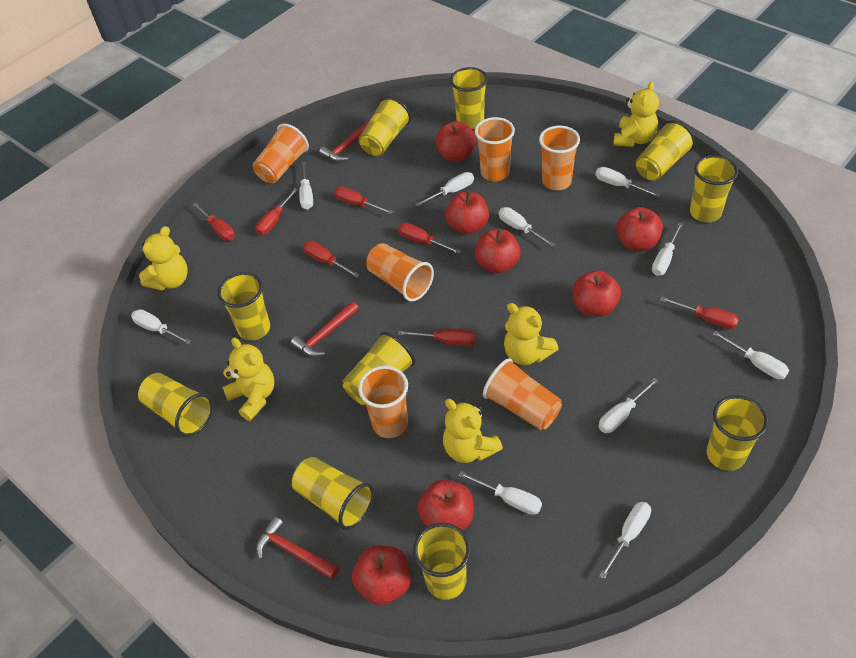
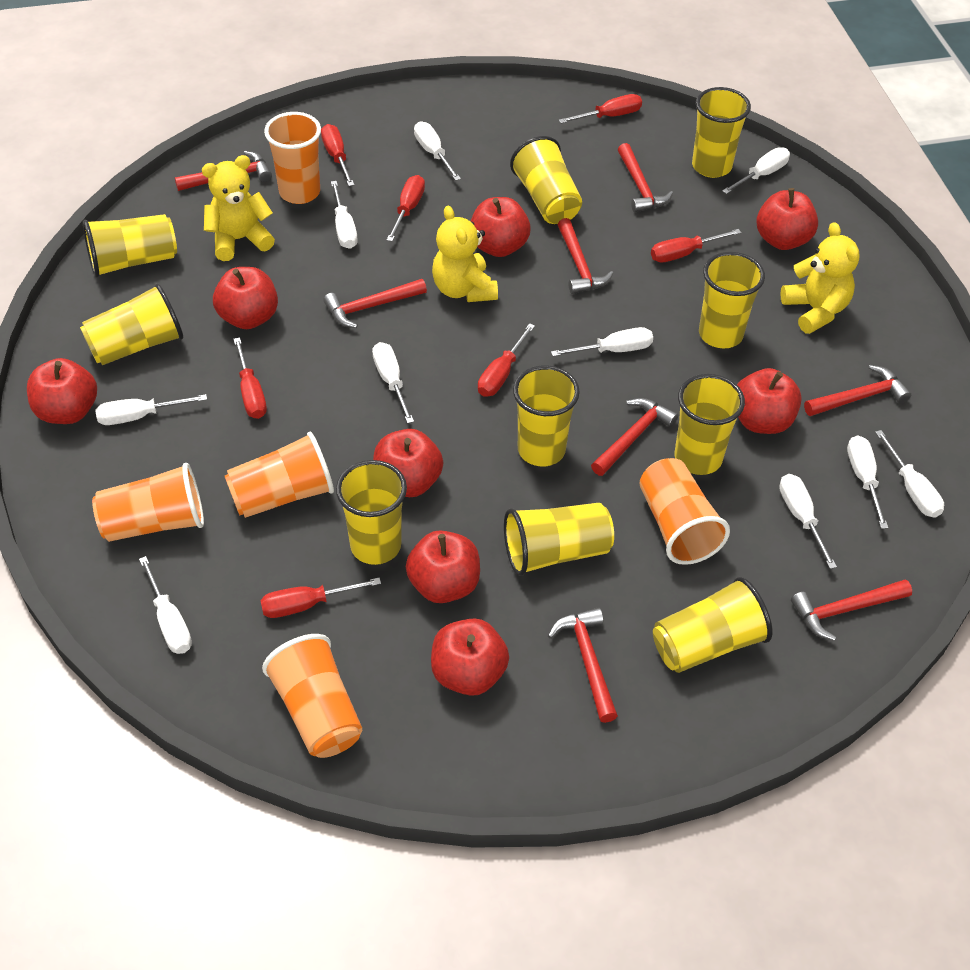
orange cup: [253,123,309,183] [358,366,408,438] [366,243,434,302] [475,117,515,181] [483,358,562,430] [539,125,580,191] = 6 -> [92,463,204,542] [225,432,334,518] [262,634,362,758] [264,112,321,204] [639,458,730,565] = 5
red apple: [352,545,411,605] [417,480,474,530] [435,121,476,162] [445,191,489,235] [475,229,521,273] [572,270,621,317] [616,207,663,251] = 7 -> [27,358,97,424] [213,267,278,329] [373,429,443,497] [406,530,480,603] [431,618,509,696] [471,197,531,257] [737,368,802,434] [756,188,818,250] = 8
red hammer: [256,516,339,579] [291,301,359,357] [319,120,370,162] = 3 -> [175,151,272,191] [323,279,427,328] [548,607,618,723] [557,218,613,294] [591,398,678,476] [618,143,673,212] [791,579,912,641] [804,365,911,416] = 8
yellow teddy bear: [139,226,188,290] [222,338,275,421] [443,399,503,463] [504,303,559,365] [614,81,659,147] = 5 -> [202,155,275,261] [432,206,498,302] [780,222,860,334] = 3

